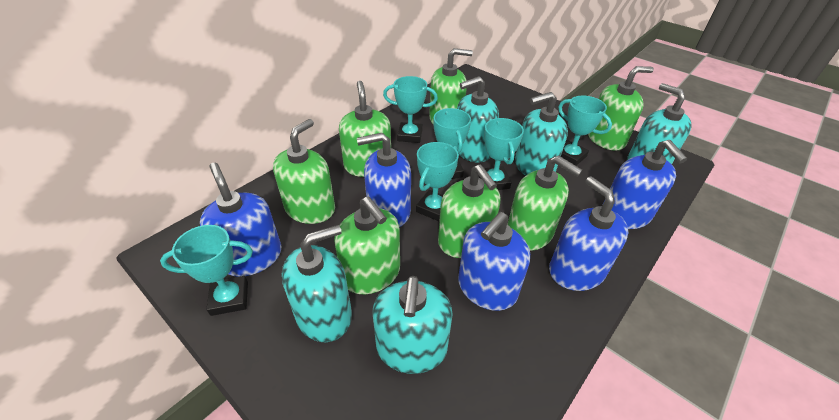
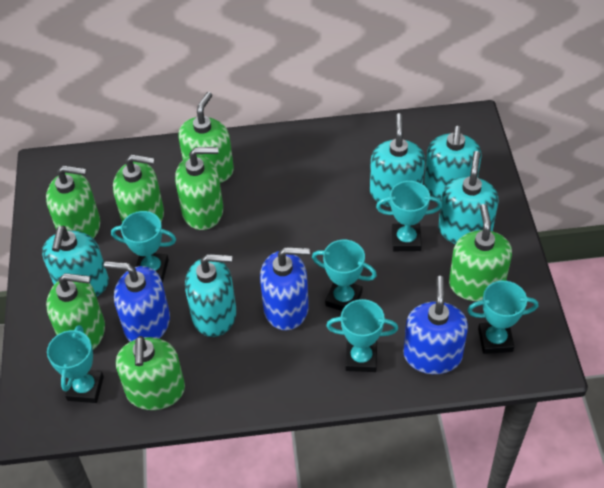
blue soap dispenser: [200,163,282,277] [357,133,411,227] [458,212,530,311] [549,176,628,291] [602,140,687,229] = 5 -> [104,261,170,342] [260,247,310,330] [403,276,468,374] = 3

